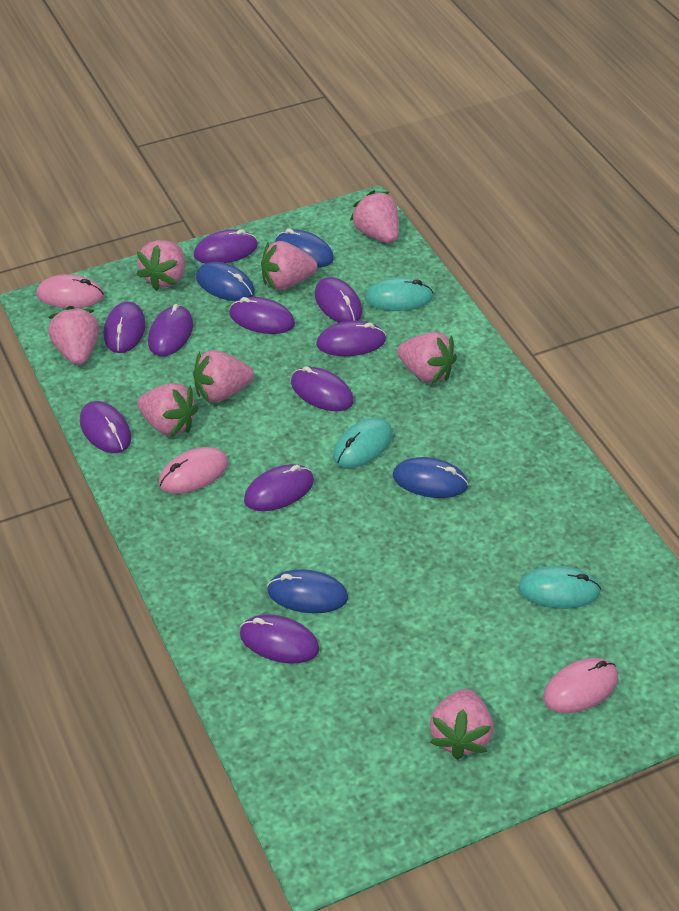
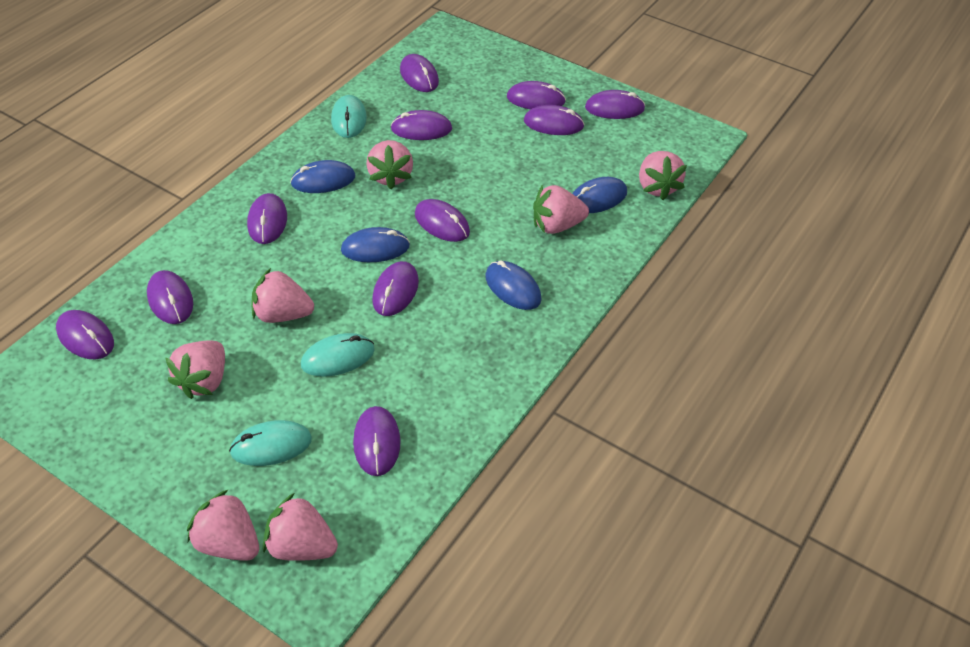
pink mouse: [36,274,104,308] [159,447,229,494] [543,658,618,713] = 3 -> none = 0
pink strawberry: [48,306,99,365] [136,240,185,291] [137,383,199,437] [193,350,254,402] [261,241,318,290] [350,191,399,243] [397,332,457,384] [430,689,493,760] = 8 -> [165,340,225,399] [187,489,259,561] [251,268,314,323] [263,493,338,561] [366,140,413,189] [533,184,589,234] [639,151,687,200] = 7
purple mouse: [80,401,132,453] [104,301,146,353] [148,304,193,356] [194,229,258,263] [229,297,295,334] [240,614,319,664] [244,464,314,511] [291,366,354,411] [315,277,362,323] [316,321,386,356] = 10 -> [56,310,114,359] [147,270,193,324] [247,193,287,244] [353,406,401,476] [372,261,419,316] [391,110,452,140] [400,54,439,92] [415,199,470,242] [507,81,566,109] [524,105,585,135] [585,90,645,119] = 11

